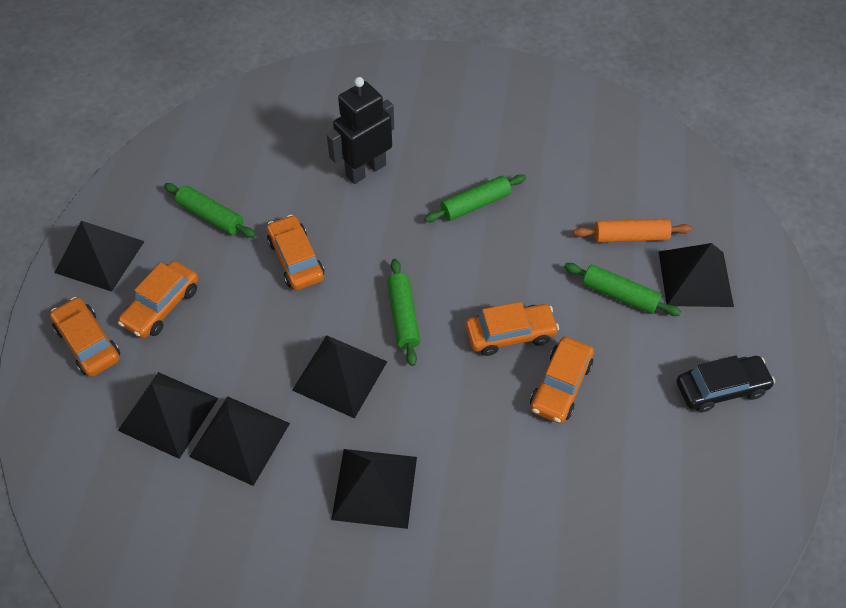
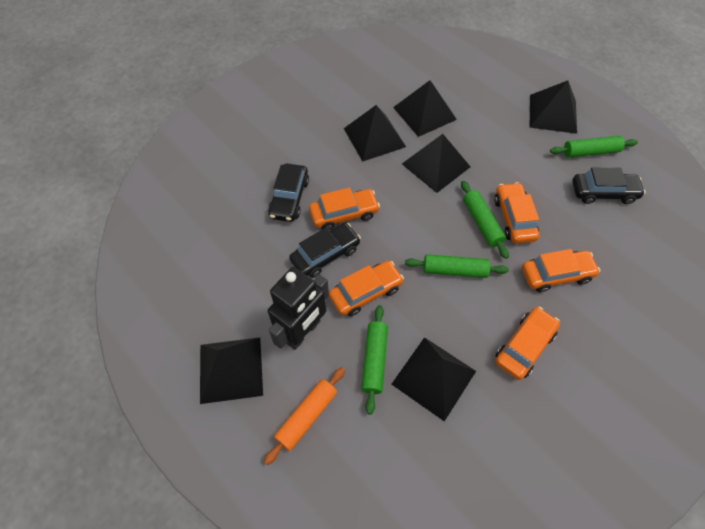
black car: [676,356,775,412] = 1 -> [268,163,309,222] [289,223,361,278] [572,168,645,204] = 3

